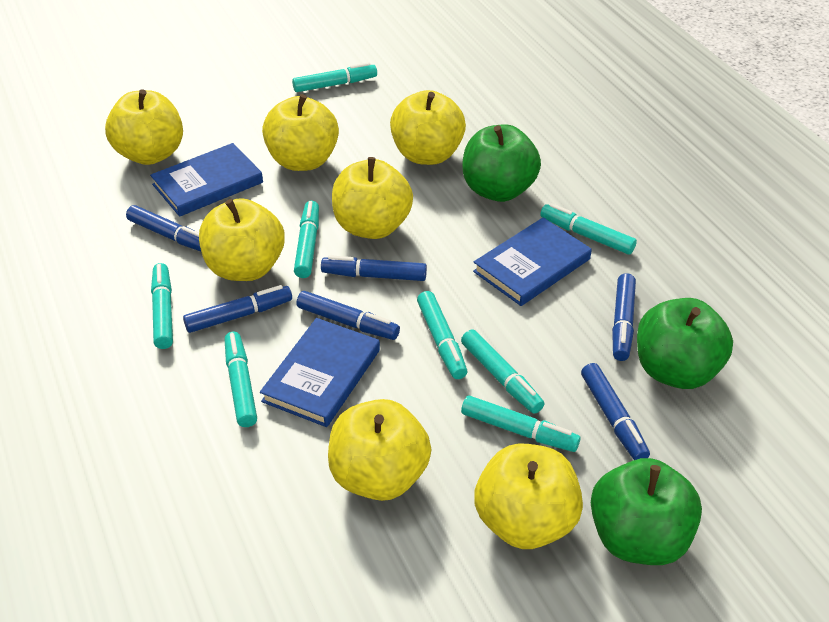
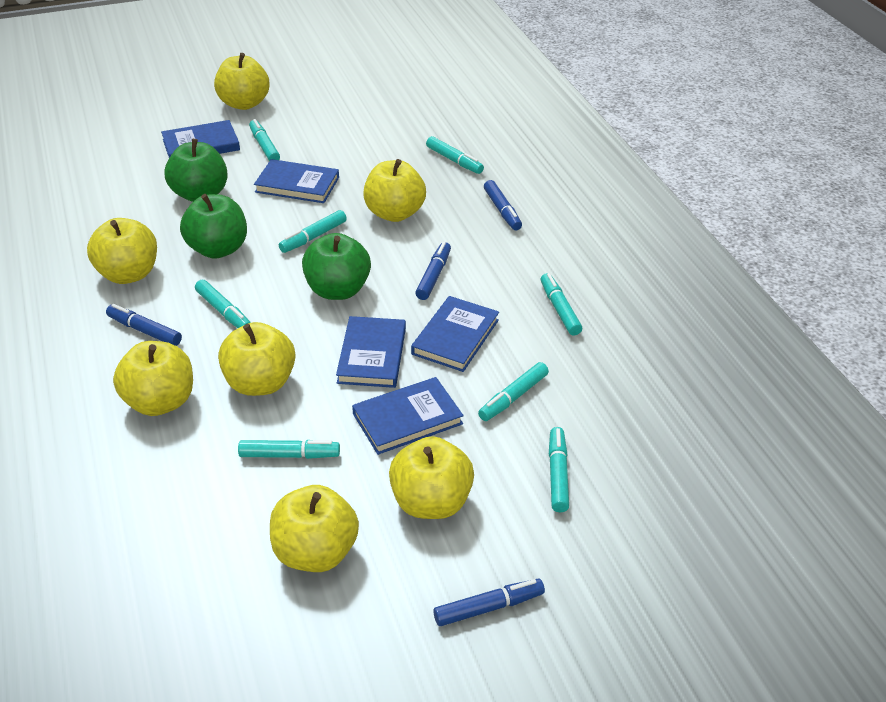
blue book: [150,143,263,217] [260,318,380,427] [473,217,592,306] = 3 -> [161,120,240,158] [254,159,339,203] [336,316,406,388] [352,377,464,455] [411,296,499,372] = 5
blue marker: [126,205,201,252] [183,285,292,333] [296,291,400,340] [321,255,427,281] [581,363,650,460] [612,273,636,361] = 6 -> [106,304,182,346] [415,242,451,300] [433,578,545,626] [484,180,522,230] = 4

